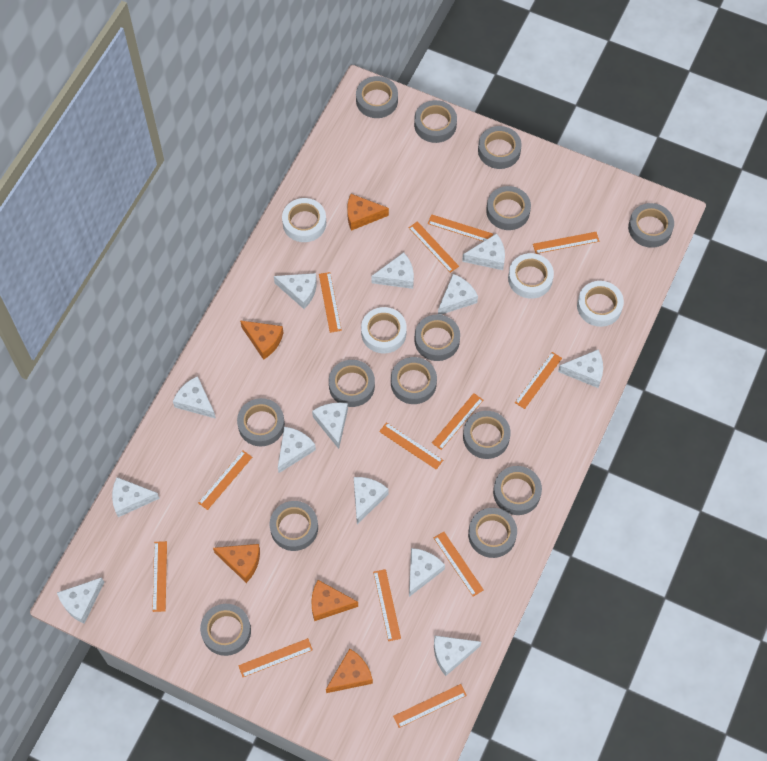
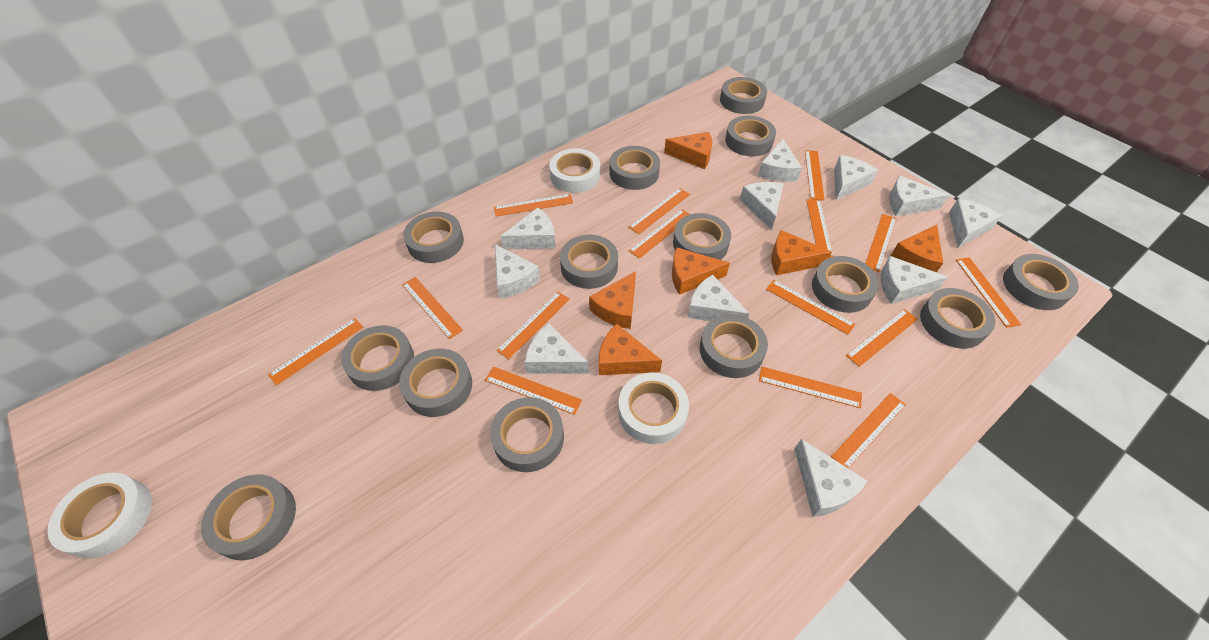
orange cheese: [213,544,260,583] [240,320,283,360] [311,580,358,621] [326,649,373,693] [347,194,389,231] = 5 -> [589,271,636,329] [599,324,662,375] [664,132,712,169] [672,247,730,295] [772,230,832,275] [890,225,943,272] = 6
orange ruler: [152,541,167,612] [198,451,252,510] [238,638,312,677] [319,272,342,333] [373,569,401,641] [379,422,443,470] [393,684,467,728] [409,221,459,273] [428,214,493,242] [432,393,483,450] [434,532,483,597] [515,352,562,409] [533,232,599,254] = 13 -> [268,318,364,385] [402,277,463,339] [485,367,582,415] [494,194,573,217] [496,292,570,359] [629,188,690,234] [629,209,690,259] [759,367,862,408] [766,280,855,335] [805,150,825,200] [806,199,834,257] [831,393,906,469] [846,309,918,367] [865,214,897,272] [956,257,1021,328] = 15
white cheese: [57,577,104,624] [112,477,160,517] [173,376,216,419] [274,273,317,309] [278,427,316,473] [312,403,348,449] [354,477,388,524] [371,252,414,289] [409,548,445,597] [434,636,481,676] [438,274,478,315] [462,234,505,270] [558,349,603,388] = 13 -> [495,244,540,298] [500,208,556,249] [525,323,589,374] [687,275,750,321] [740,182,783,230] [758,138,802,182] [794,439,867,517] [834,155,878,200] [881,256,948,304] [889,175,949,216] [949,199,1002,248] = 11
white tape: [282,198,326,242] [361,307,407,353] [508,253,554,299] [577,281,624,327] = 4 -> [47,473,152,558] [549,148,600,193] [618,373,689,444] = 3

